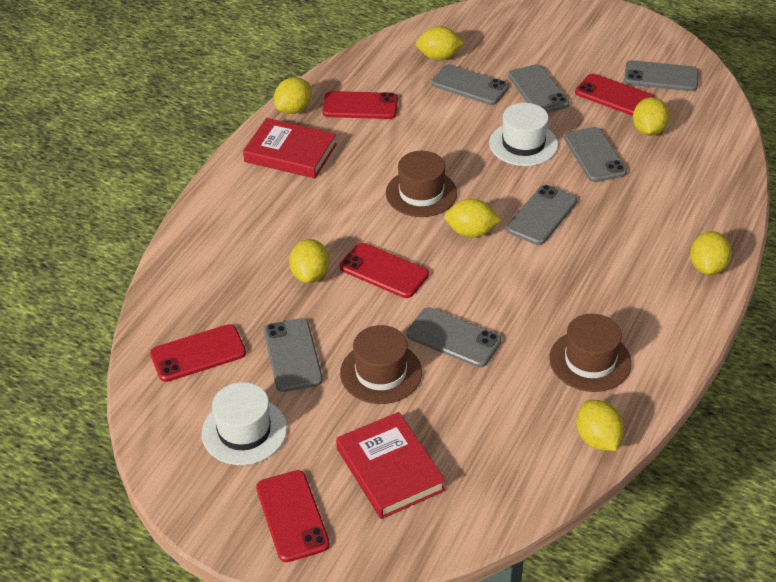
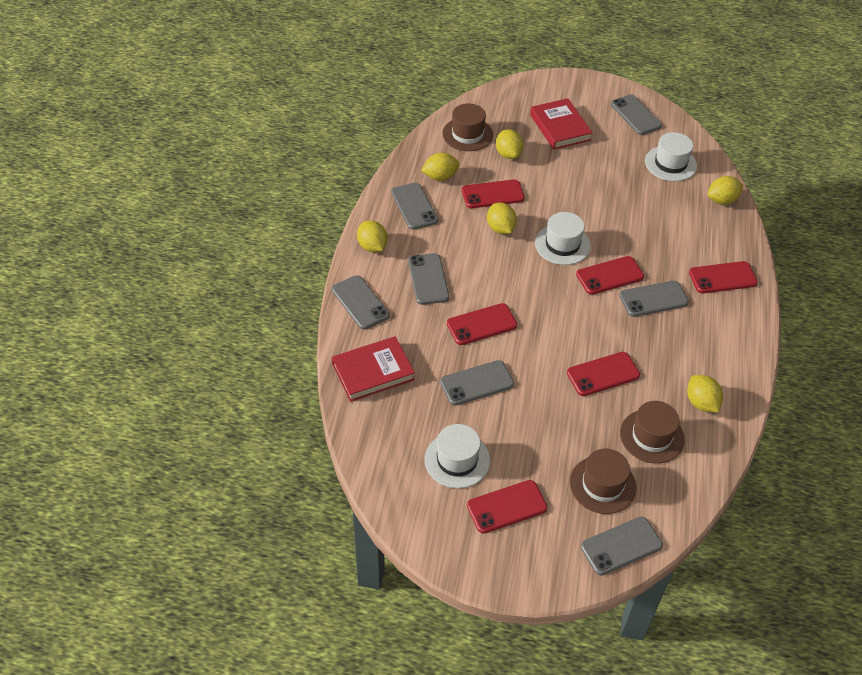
red phone: [150,324,246,382] [256,470,330,562] [322,91,398,119] [340,243,429,298] [575,74,654,116] = 5 -> [447,303,517,345] [462,179,525,208] [467,480,548,534] [567,352,640,396] [576,256,644,295] [689,261,758,293] = 6
white hat: [201,382,287,465] [489,103,558,166] = 2 -> [424,424,490,488] [535,212,591,265] [645,132,697,181] = 3
yellow lemon: [274,77,312,114] [289,239,329,283] [416,26,464,60] [445,199,501,237] [576,400,624,451] [633,97,669,136] [690,231,732,275] = 7 -> [357,221,388,252] [421,153,460,181] [487,203,517,234] [496,129,524,159] [687,375,723,412] [708,176,743,205] = 6

